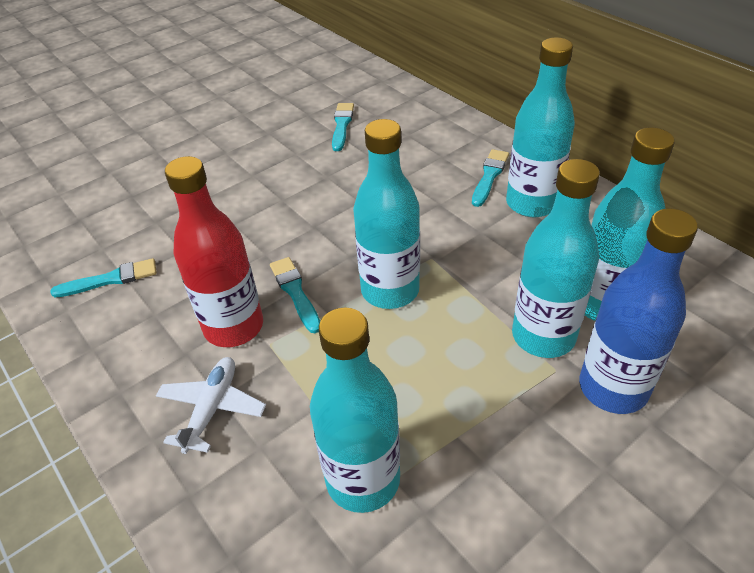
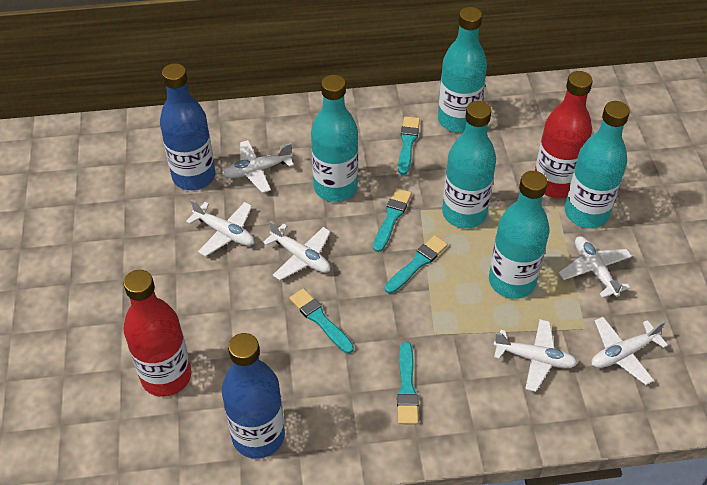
blue bottle: [579,208,698,414] = 1 -> [160,63,215,190] [222,333,285,459] = 2
red bottle: [165,156,263,347] = 1 -> [123,270,191,397] [535,71,593,198] = 2
turquoise brush: [50,258,157,297] [270,257,320,333] [332,103,354,151] [472,149,509,207] = 4 -> [289,288,354,354] [373,188,412,252] [385,235,448,294] [397,342,418,424] [398,116,420,175] = 5
white plane: [156,357,266,454] = 1 -> [186,199,254,257] [223,140,294,193] [263,220,331,280] [493,319,578,392] [558,236,632,298] [591,317,668,385] = 6

